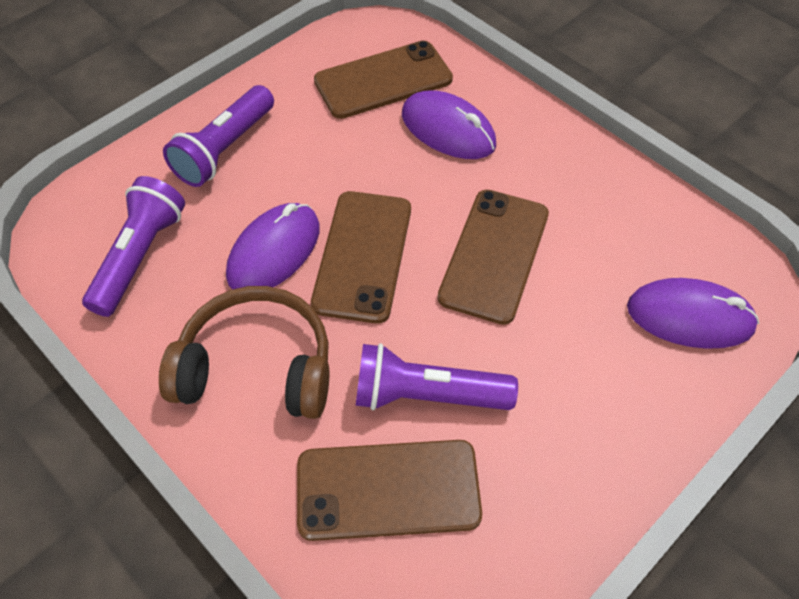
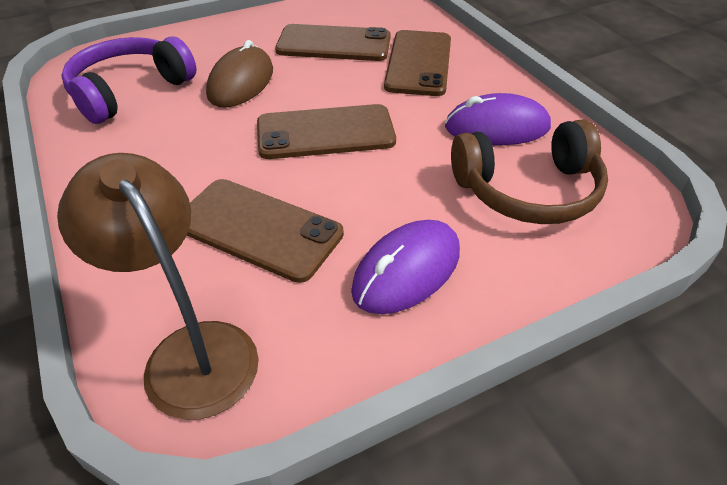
brown lamp: none = 0 -> [57,153,259,420] = 1
brown mouse: none = 0 -> [206,40,273,108] = 1
purple flashlight: [82,176,185,317] [163,85,274,187] [356,343,518,410] = 3 -> none = 0
purple headphones: none = 0 -> [61,37,196,124] = 1
purple mouse: [226,203,320,290] [402,90,496,159] [627,278,759,349] = 3 -> [351,220,460,314] [445,93,551,145] = 2

